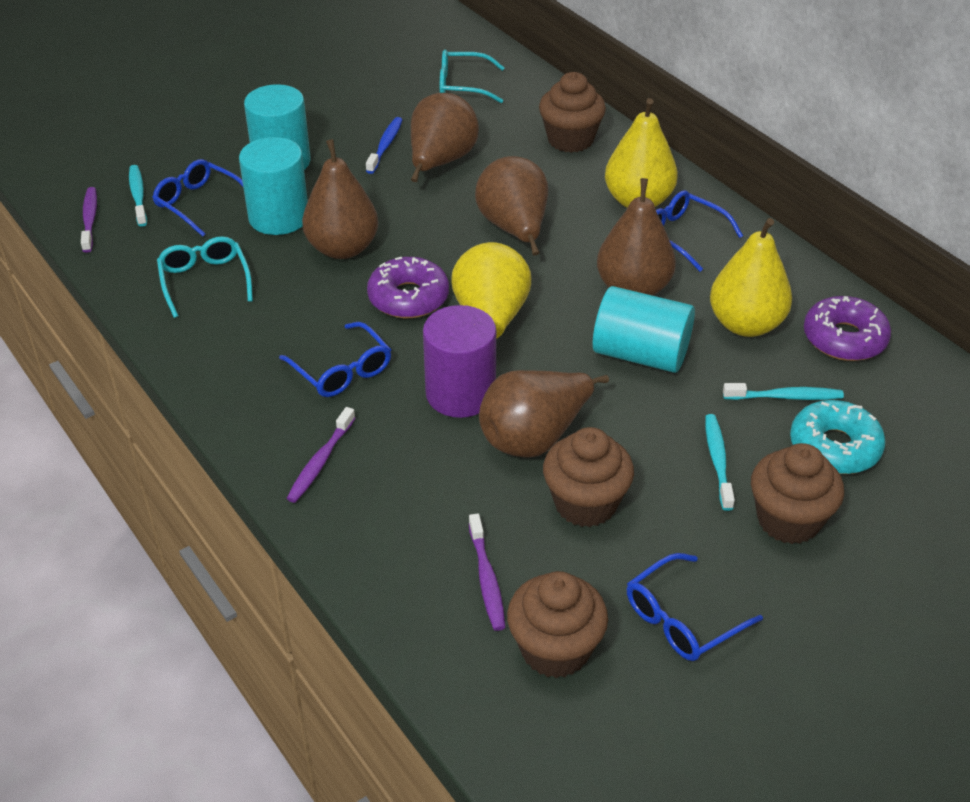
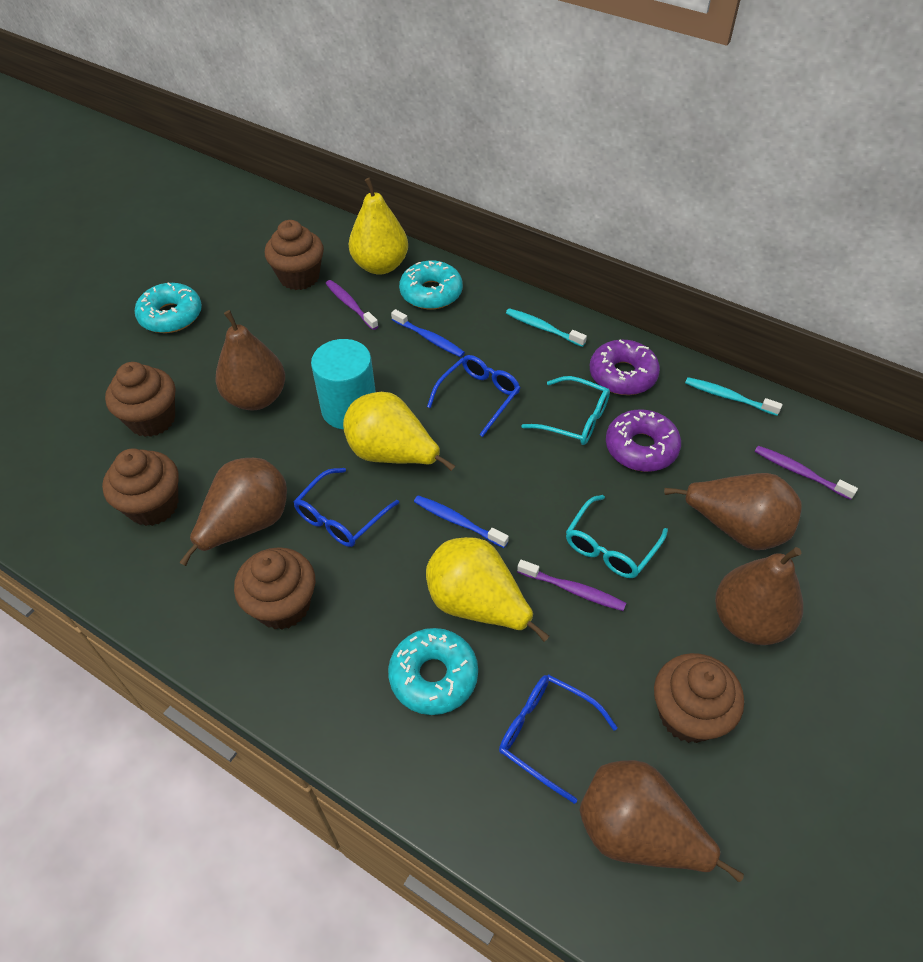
blue glasses: [152,159,243,237] [279,322,391,397] [627,553,763,661] [656,190,743,272] = 4 -> [293,468,399,547] [427,355,520,437] [499,674,618,804] = 3
blue toothbrush: [366,117,403,174] = 1 -> [391,309,465,357] [414,495,509,548] = 2
brown cupcake: [507,571,608,678] [539,72,606,153] [543,427,634,527] [751,443,844,544] = 4 -> [102,448,179,526] [105,362,175,437] [234,547,315,630] [265,220,324,290] [654,653,744,743] = 5
purple cylinder: [423,305,496,418] = 1 -> none = 0
turquoise cylinder: [239,137,308,235] [244,84,311,170] [593,286,695,373] = 3 -> [311,339,376,430] = 1
turquoise donut: [790,400,886,474] = 1 -> [135,282,202,333] [388,628,478,715] [399,260,463,310] = 3
turquoise toothbrush: [129,165,147,227] [705,414,735,511] [723,383,844,400] = 3 -> [506,308,587,347] [685,377,783,416] = 2

